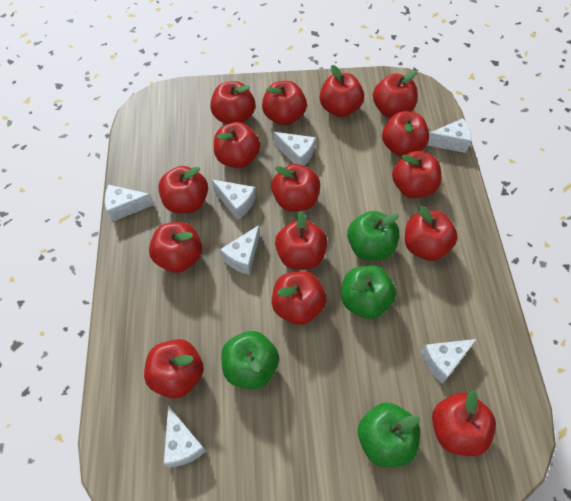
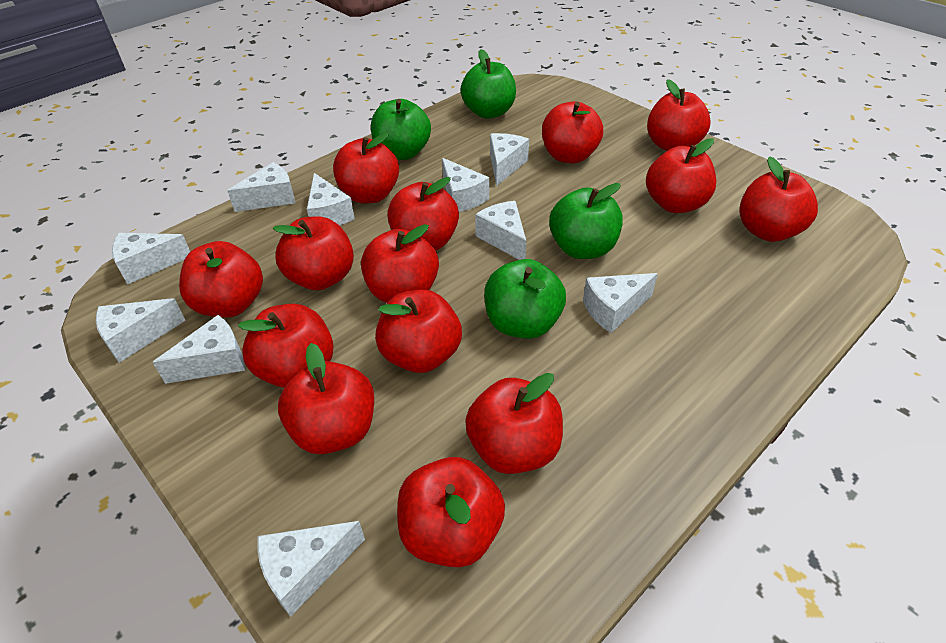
red apple: [144,339,204,398] [149,222,202,273] [158,166,208,213] [210,81,255,124] [214,122,260,168] [262,81,307,125] [271,164,320,212] [272,271,327,325] [275,211,327,270] [320,65,364,117] [373,71,418,118] [382,111,429,157] [392,151,441,198] [405,206,458,261] [432,390,496,456] = 15 -> [179,241,263,317] [238,304,334,388] [273,216,354,290] [278,343,374,454] [333,132,399,204] [361,224,439,303] [375,290,462,373] [387,177,459,251] [397,457,505,567] [465,373,563,474] [542,101,603,163] [646,138,716,213] [647,79,710,151] [739,156,818,242] = 14
white cheese: [105,185,154,222] [164,406,206,467] [211,179,256,220] [220,225,260,275] [273,132,315,166] [421,339,477,384] [427,118,471,153] = 7 -> [96,298,186,363] [112,233,190,285] [153,315,245,384] [227,162,295,212] [257,521,365,617] [307,173,355,226] [442,158,489,212] [475,201,527,260] [490,133,529,186] [583,273,658,333] = 10

